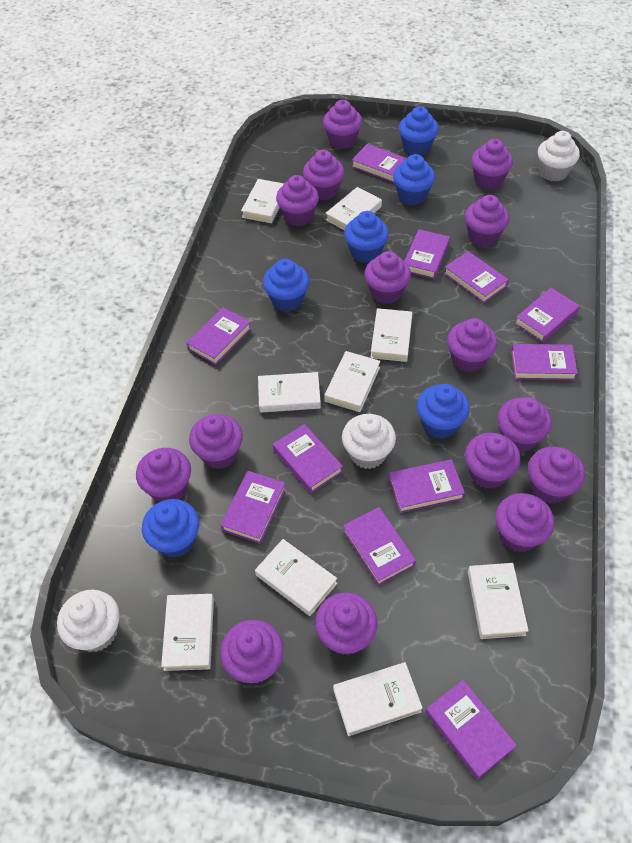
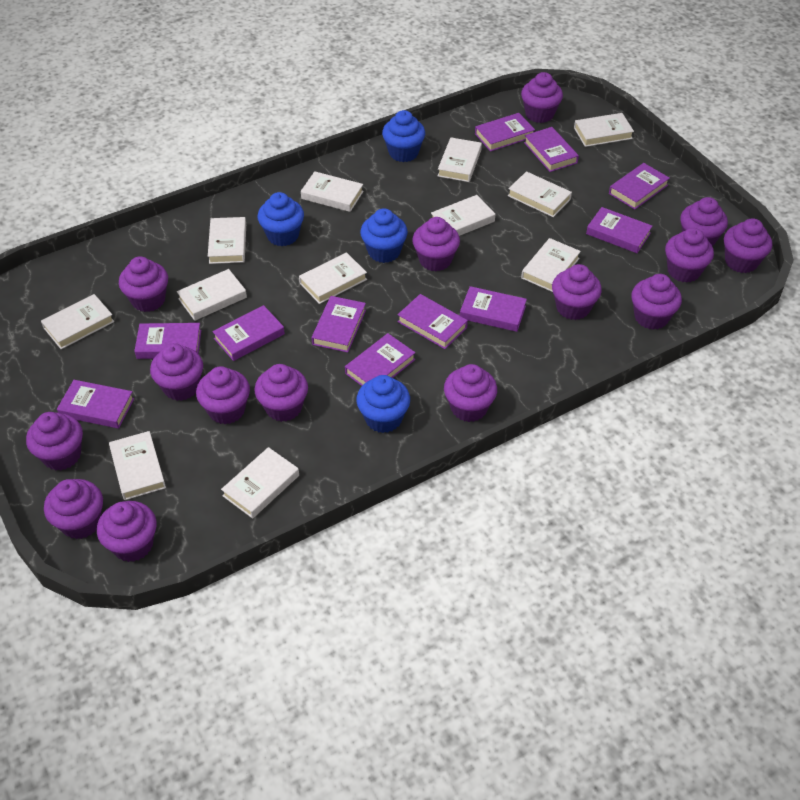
blue cupcake: [142,499,199,558] [263,258,309,311] [344,211,389,263] [393,154,435,205] [399,106,439,155] [417,384,470,439] = 6 -> [257,192,304,246] [356,375,410,433] [360,208,408,263] [382,110,425,162] = 4
white book: [161,594,214,671] [241,179,284,223] [255,539,337,616] [258,372,321,413] [324,351,380,412] [326,187,382,231] [333,662,423,736] [370,308,412,362] [468,563,529,639] = 9 -> [41,294,114,349] [109,431,166,500] [177,269,247,321] [208,217,246,264] [221,447,299,519] [299,252,367,304] [301,171,363,212] [431,195,495,236] [438,137,482,182] [508,171,572,217] [521,238,581,292] [574,113,634,147] = 12
white cupcake: [57,590,119,652] [342,414,396,469] [538,131,580,182] = 3 -> none = 0

